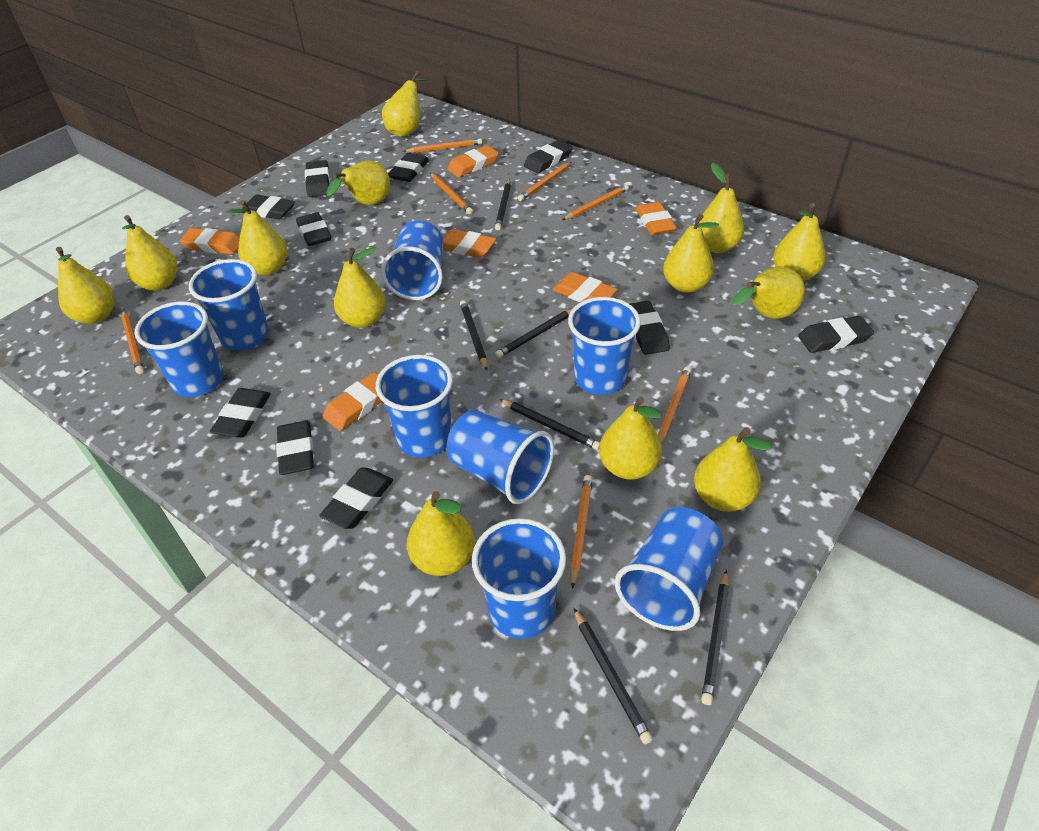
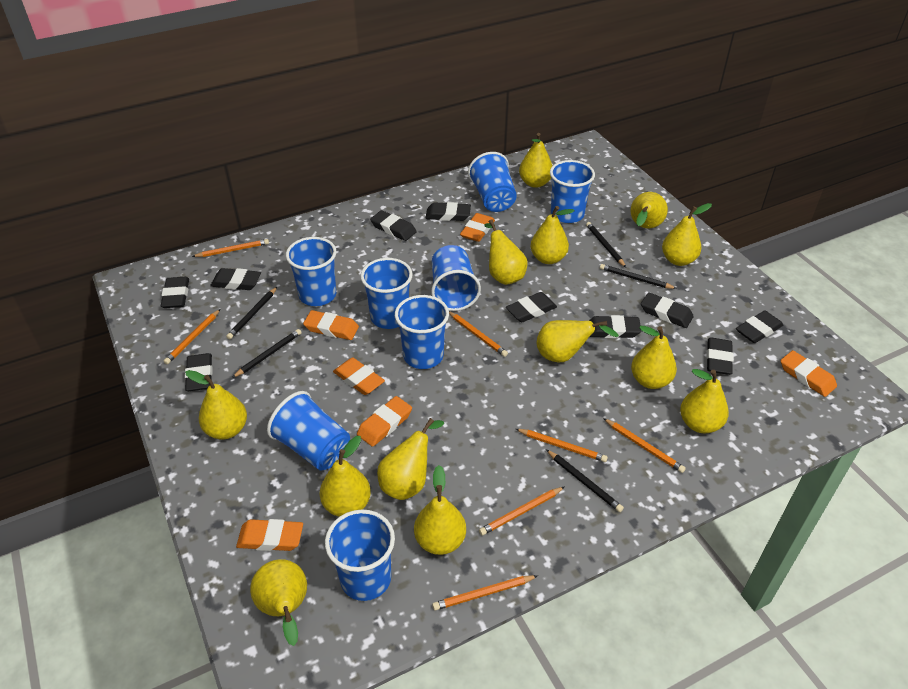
black pencil: [460,300,487,371] [495,179,511,230] [495,308,573,358] [499,399,600,450] [574,608,653,744] [701,570,729,705] = 6 -> [226,287,277,339] [232,329,302,378] [546,449,624,512] [586,222,626,267] [600,264,677,289] = 5

